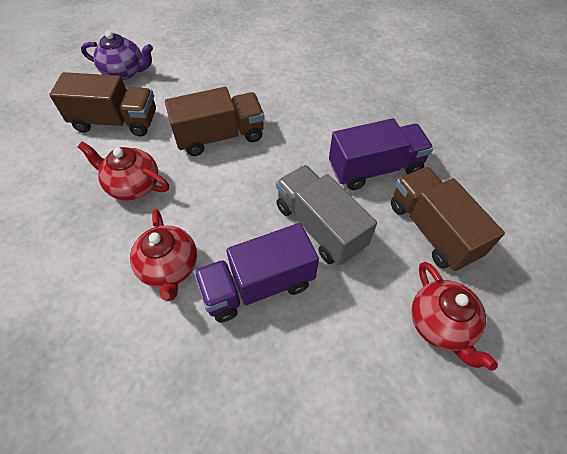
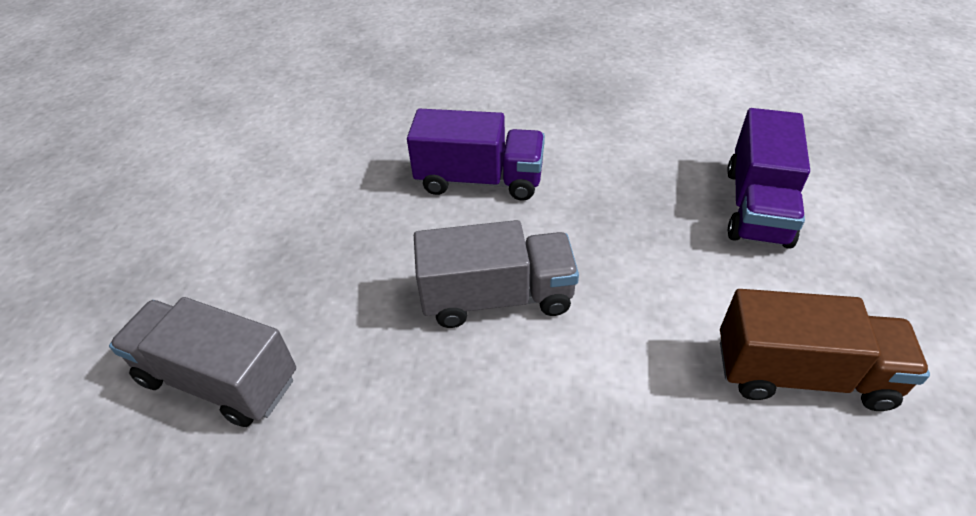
brown truck: [49,72,156,137] [165,87,265,156] [391,167,505,271] = 3 -> [720,289,930,411] = 1
grey truck: [276,165,377,265] = 1 -> [109,297,296,427] [414,220,579,328] = 2
purple teapot: [81,31,153,80] = 1 -> none = 0
red teapot: [78,142,169,201] [130,209,197,301] [411,262,498,371] = 3 -> none = 0

